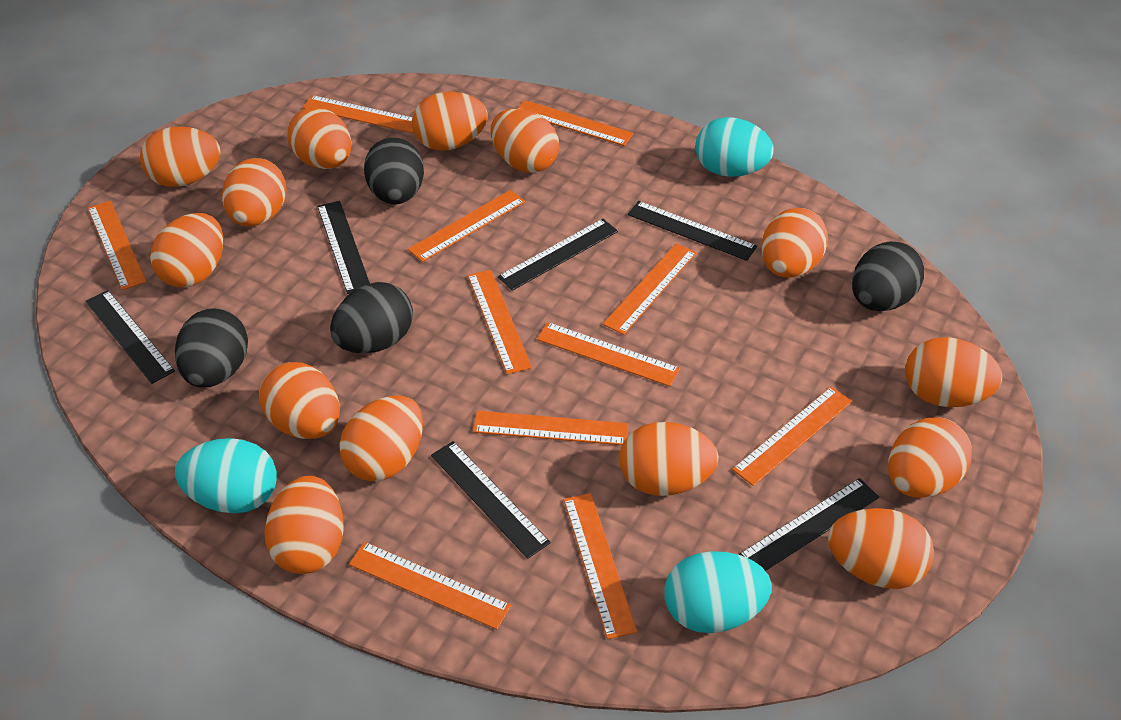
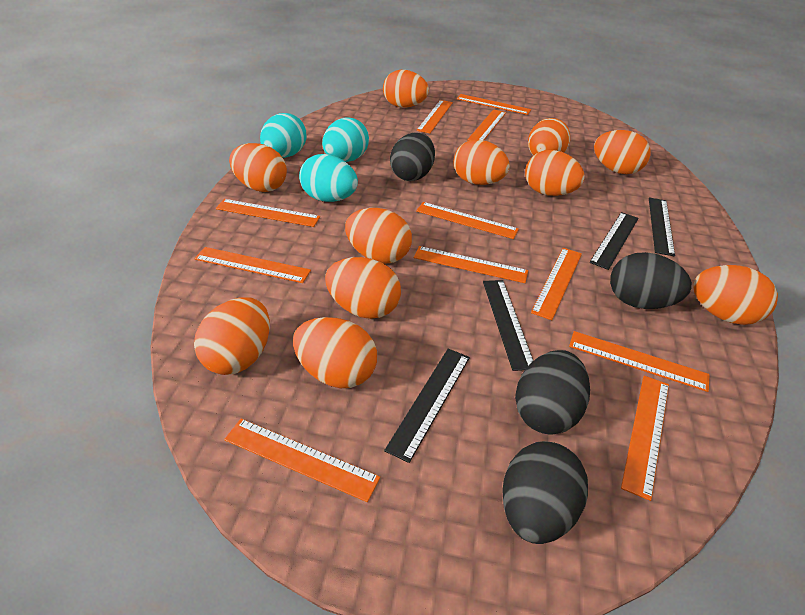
black ruler: [85,290,175,384] [317,201,370,294] [431,441,551,559] [498,219,618,291] [628,201,757,261] [738,478,879,571] = 6 -> [384,349,470,463] [483,280,533,371] [589,212,639,270] [649,197,675,257] = 4
orange egg: [140,127,221,187] [150,213,223,287] [222,158,287,227] [259,362,340,439] [264,476,344,574] [287,107,351,169] [339,395,423,481] [412,92,488,151] [491,109,559,173] [619,422,719,496] [762,208,828,278] [828,508,934,589] [888,417,972,498] [905,337,1002,407] = 14 -> [194,297,270,375] [229,143,287,192] [293,317,377,388] [325,257,401,319] [345,208,412,264] [383,70,429,108] [454,139,510,185] [525,150,585,196] [528,118,570,156] [594,130,651,174] [693,265,778,325] = 11

